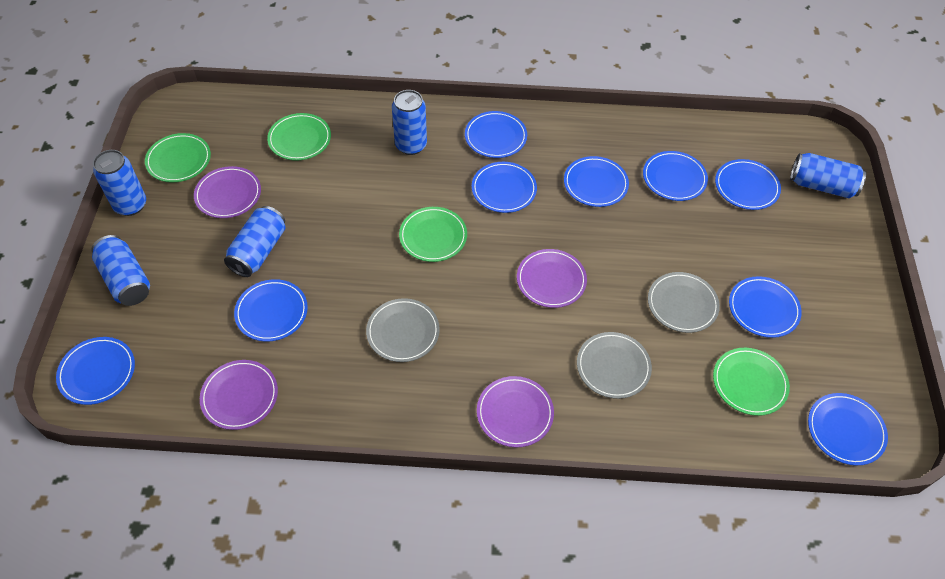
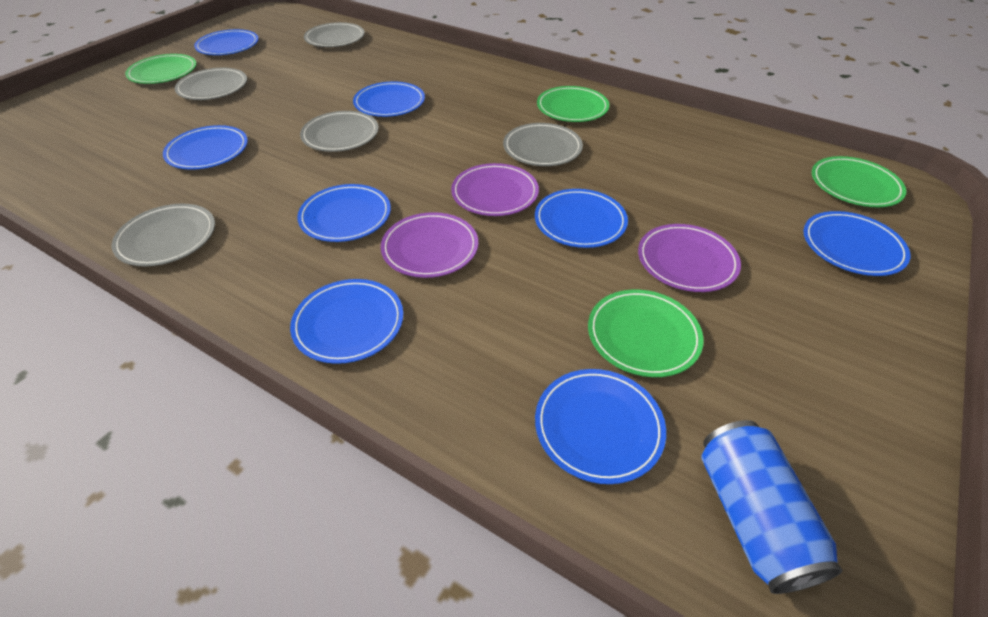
blue can: [91,235,150,306] [93,150,146,216] [224,206,286,277] [392,90,427,155] [790,153,866,198] = 5 -> [701,420,842,594] = 1
blue plate: [56,337,135,405] [234,279,308,342] [465,111,527,158] [472,162,537,213] [564,156,629,207] [643,151,708,201] [715,159,781,210] [729,276,802,338] [808,393,888,465] = 9 -> [163,125,248,170] [194,29,259,55] [290,279,403,364] [297,184,391,242] [353,81,425,117] [535,189,628,248] [535,369,666,484] [804,211,910,276] = 8
grey plate: [366,298,440,362] [577,332,652,399] [648,272,720,333] = 3 -> [112,204,215,266] [175,68,247,100] [300,111,379,152] [304,22,365,47] [503,123,583,166] = 5
purple plate: [194,166,261,218] [200,360,278,430] [477,376,554,447] [517,249,587,308] = 4 -> [381,212,478,278] [451,163,539,216] [638,224,741,292] = 3

